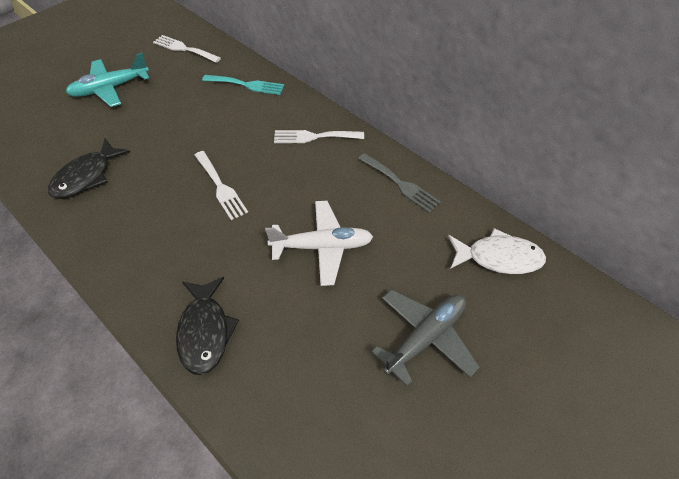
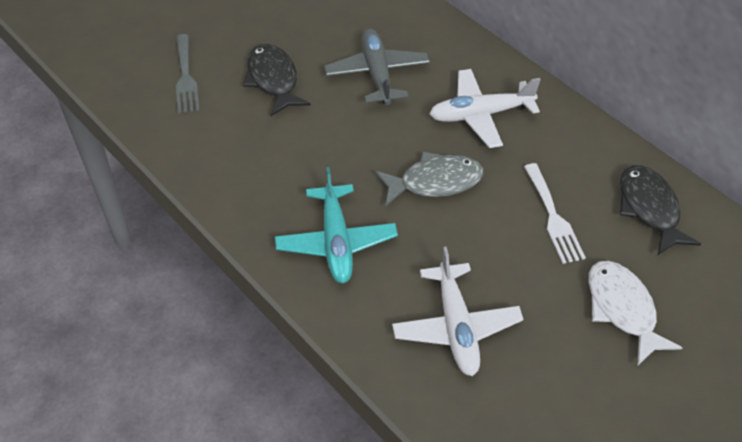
grey fish: none = 0 -> [375,152,484,206] = 1
turquoise fork: [202,75,284,95] = 1 -> none = 0
white fork: [153,35,221,63] [194,151,248,220] [274,130,364,143] = 3 -> [524,163,586,264] = 1
white plane: [265,201,373,286] = 1 -> [392,247,523,376] [430,69,541,148] = 2

